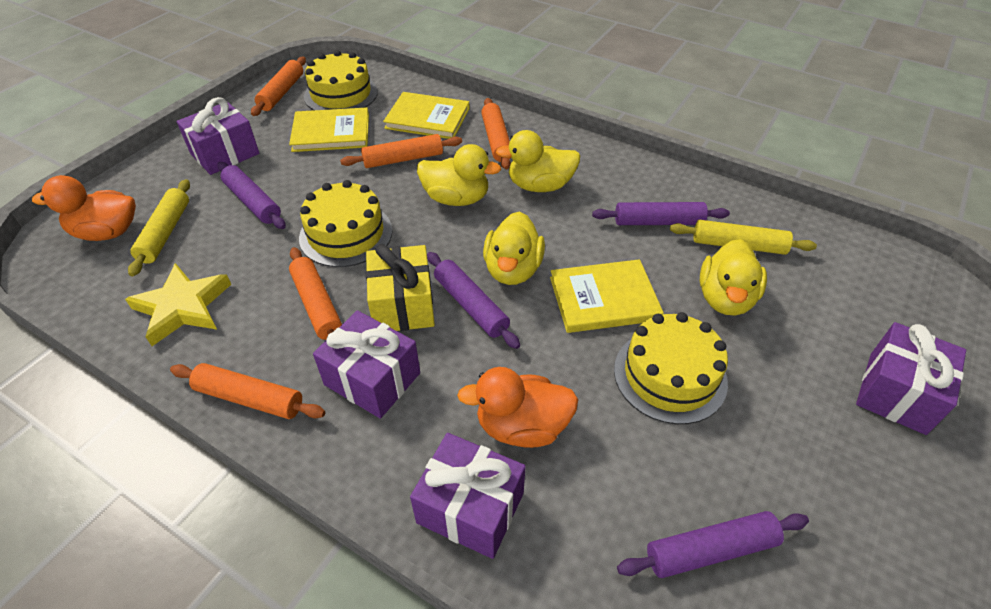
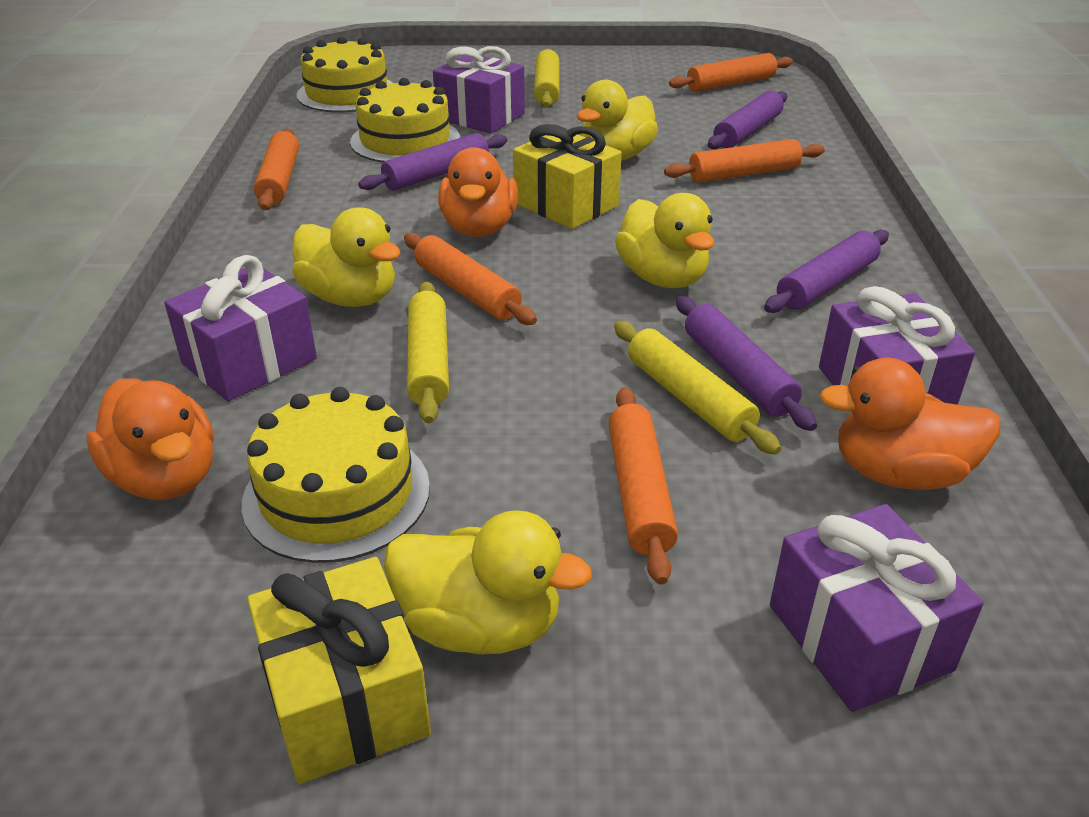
orange duck: [32,175,136,241] [457,367,578,448] = 2 -> [86,378,214,500] [438,147,518,237] [819,358,1000,490] = 3
yellow book: [289,107,369,152] [383,92,470,139] [550,259,664,333] = 3 -> none = 0
yellow gift: [366,244,435,331] = 1 -> [247,557,431,784] [513,124,622,229] = 2
yellow rolling pin: [128,179,190,276] [670,220,817,255] = 2 -> [407,281,449,423] [534,49,560,108] [614,321,781,455] = 3
yellow star: [125,263,231,346] = 1 -> none = 0

